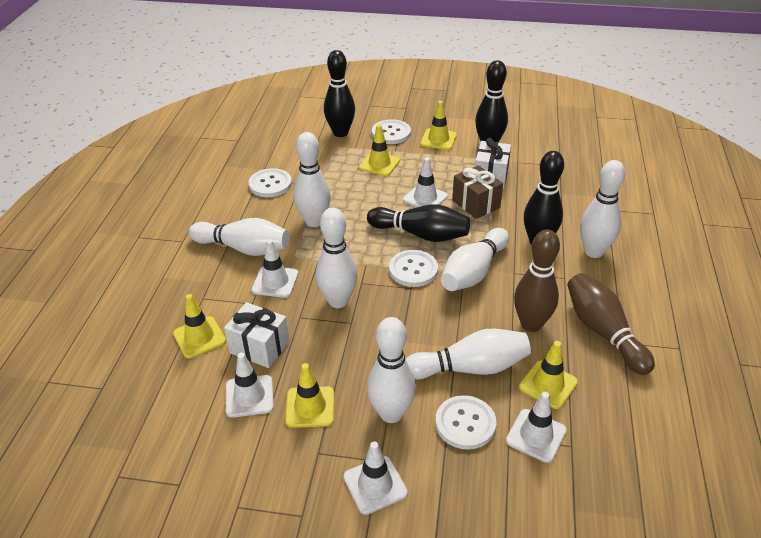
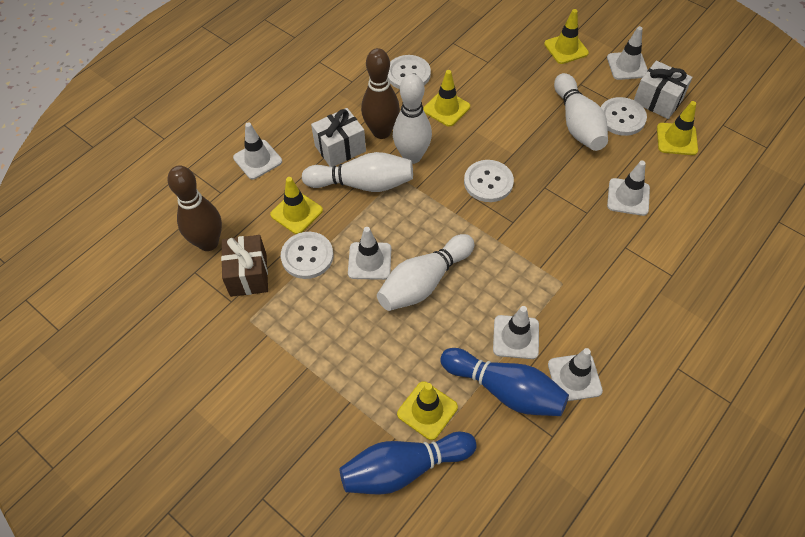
black bowling pin: [324,50,355,137] [367,204,470,242] [475,60,508,143] [524,151,564,245] = 4 -> none = 0
blue bowling pin: none = 0 -> [340,432,477,495] [440,348,569,416] = 2
white bowling pin: [189,218,290,256] [293,132,331,227] [316,207,358,308] [367,317,416,423] [406,329,531,380] [441,228,509,291] [580,160,625,258] = 7 -> [302,152,413,192] [377,234,474,311] [393,74,432,164] [554,73,608,151] = 4
white traffic cone: [226,353,274,418] [252,239,299,298] [344,441,408,515] [403,157,448,208] [506,392,567,463] = 5 -> [233,122,282,179] [348,227,391,280] [493,306,539,359] [548,348,603,401] [607,26,648,80] [607,161,650,216] = 6

